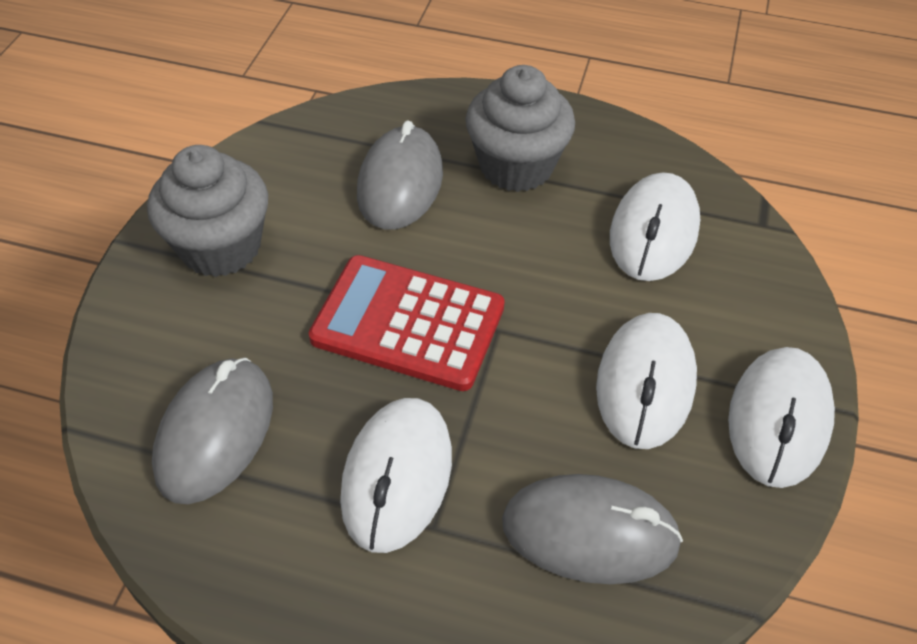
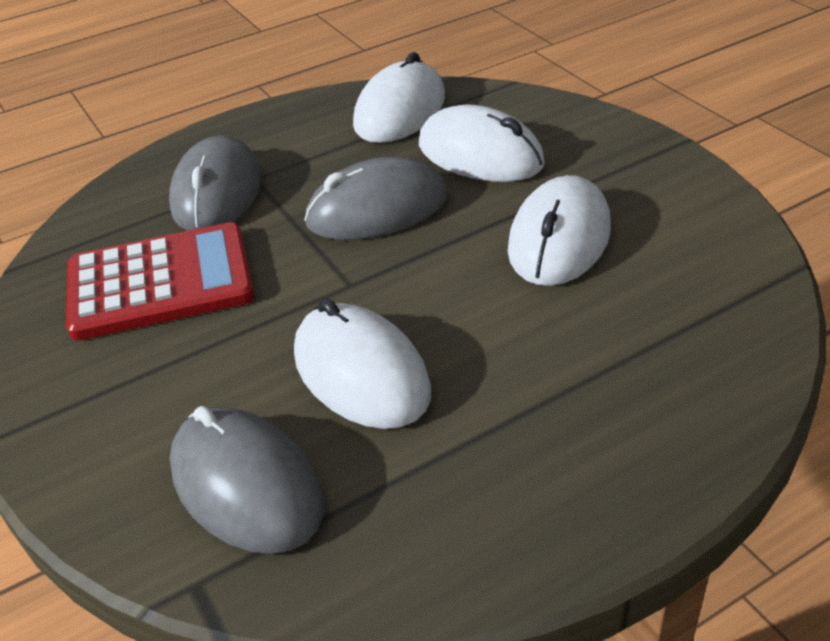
grey cupcake: [147,145,268,277] [466,65,575,192] = 2 -> none = 0

